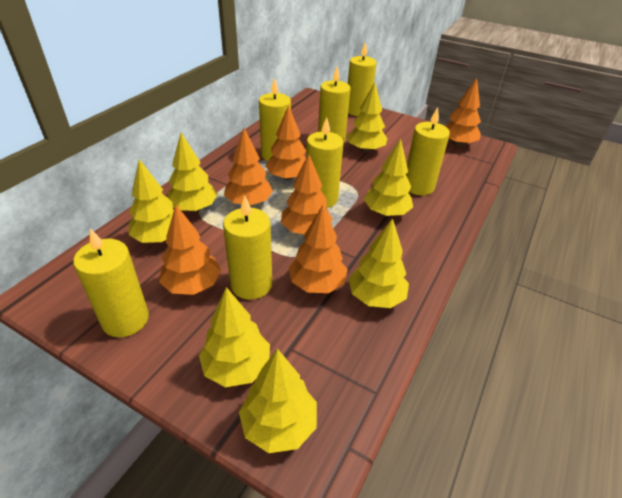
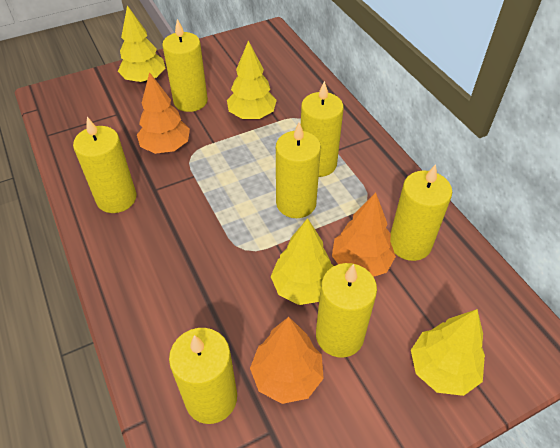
orange tree: [159,205,221,295] [224,128,273,206] [265,105,306,180] [281,154,333,234] [289,205,348,293] [445,78,481,146] = 6 -> [137,72,190,154] [250,317,324,404] [332,192,396,277] = 3
yellow tree: [129,159,174,243] [167,133,218,212] [199,287,270,387] [239,349,317,453] [347,82,387,153] [349,218,409,308] [364,138,413,216] = 7 -> [118,5,165,83] [227,41,277,119] [271,218,333,305] [411,309,485,396] = 4

